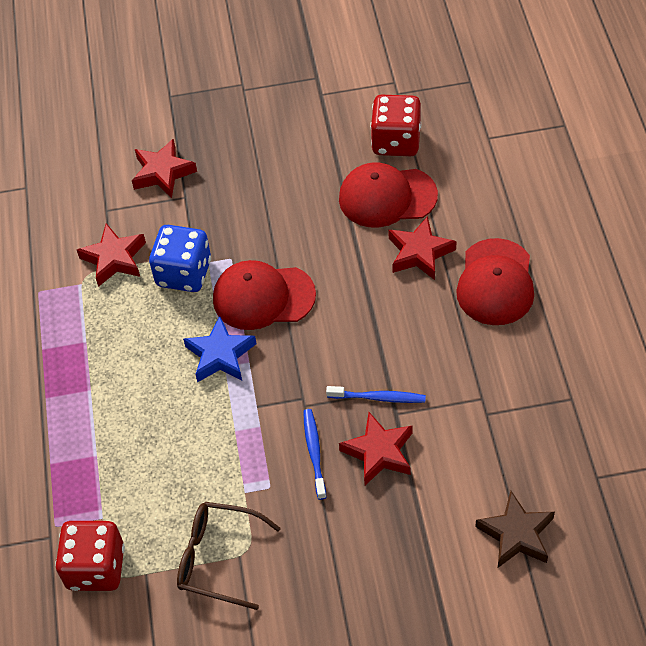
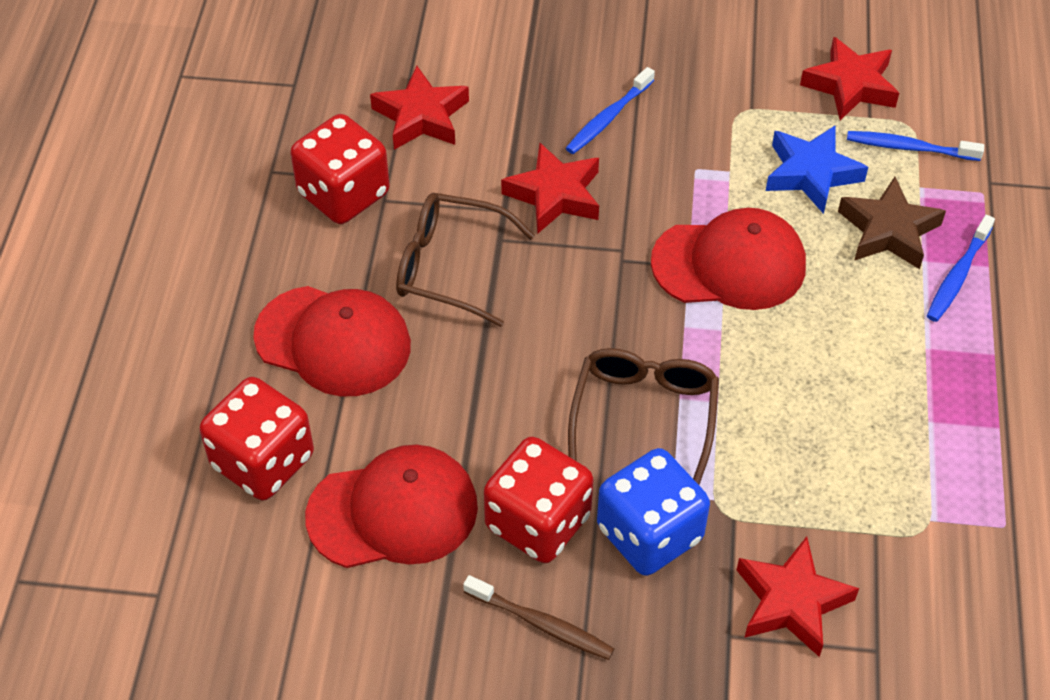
blue toothbrush: [303,409,327,500] [326,386,426,403] = 2 -> [566,67,655,154] [847,131,984,161] [927,215,995,322] = 3
brown glasses: [177,502,281,610] = 1 -> [396,193,535,327] [568,348,719,485] = 2
brown toothbrush: none = 0 -> [463,575,614,660] = 1
red dice: [55,521,125,591] [370,95,421,156] = 2 -> [200,377,314,500] [291,114,390,224] [484,437,593,563] = 3

